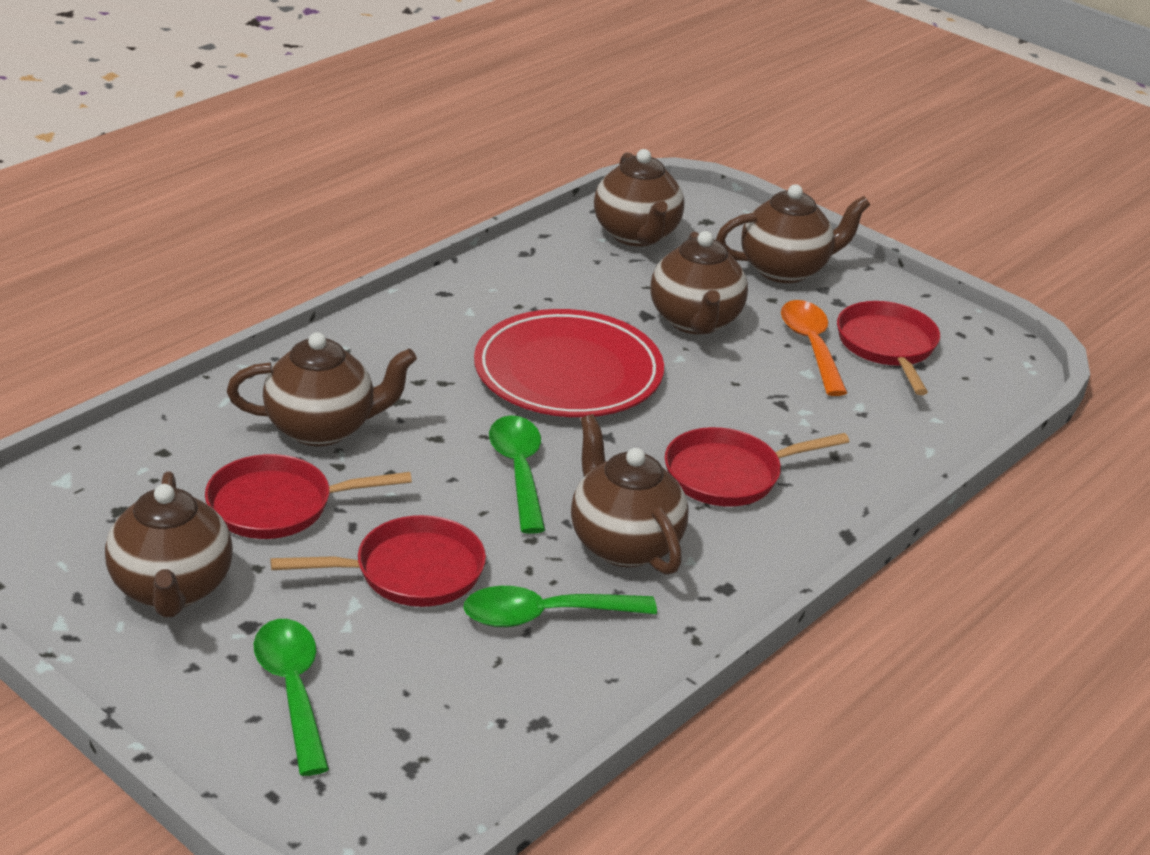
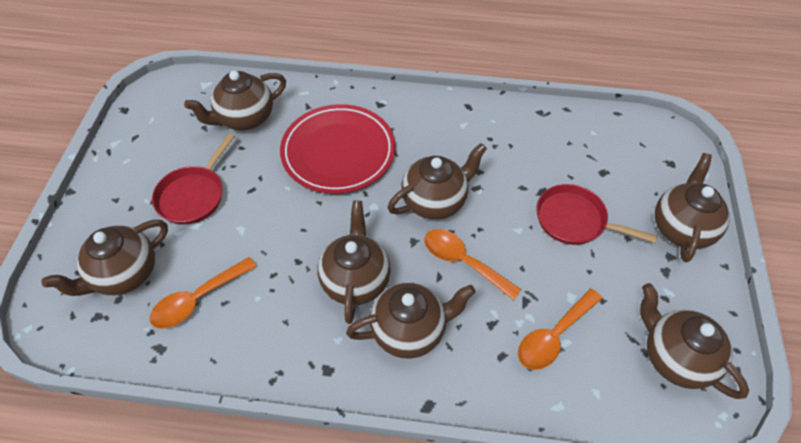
brown teapot: [105,471,233,618] [227,332,417,446] [571,414,689,575] [594,149,684,247] [651,231,748,335] [716,184,871,283] = 6 -> [42,220,168,296] [184,71,286,130] [317,201,391,324] [346,282,476,359] [387,143,487,220] [640,283,749,399] [655,153,730,262] = 7
green spoon: [254,619,329,776] [463,586,657,627] [489,415,545,534] = 3 -> none = 0
orange spoon: [781,300,847,396] = 1 -> [149,257,257,329] [424,229,522,300] [518,289,602,370] = 3
red pan: [205,454,412,539] [271,515,486,607] [665,427,850,507] [837,301,940,395] = 4 -> [152,133,235,225] [536,184,658,245] = 2

